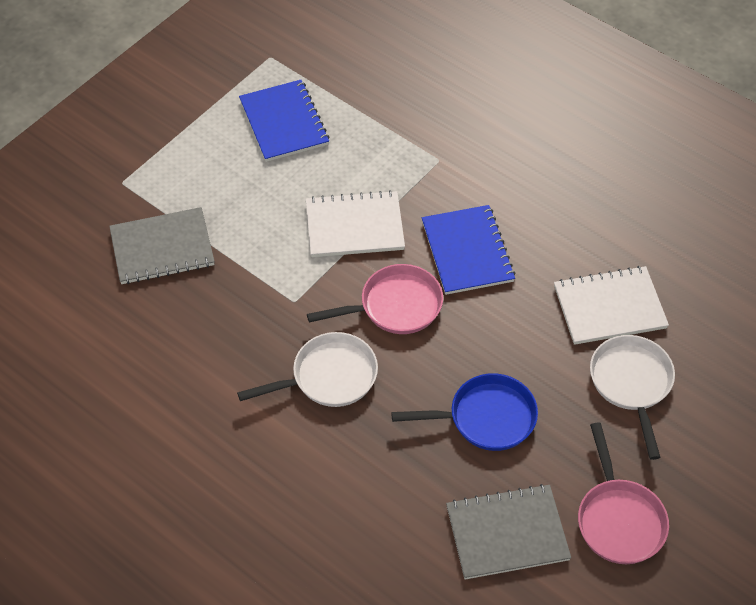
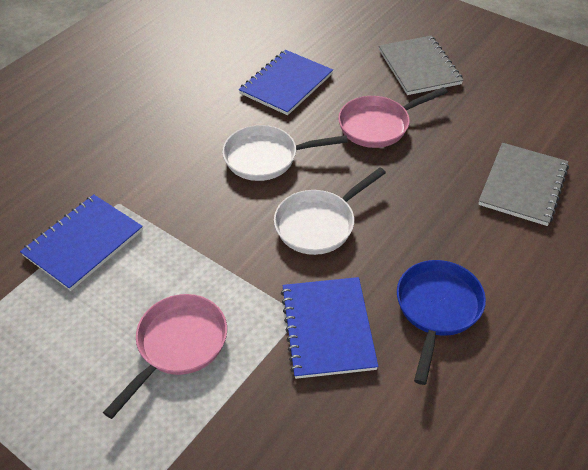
blue notebook: [239,80,329,162] [422,205,515,295] = 2 -> [20,194,143,291] [239,50,333,115] [281,277,378,379] = 3
white notebook: [306,190,405,257] [554,266,669,345] = 2 -> none = 0

